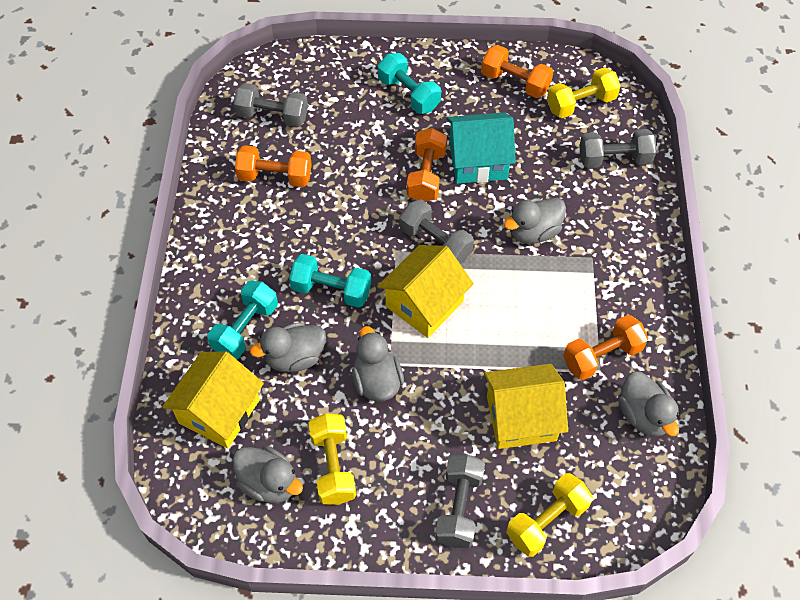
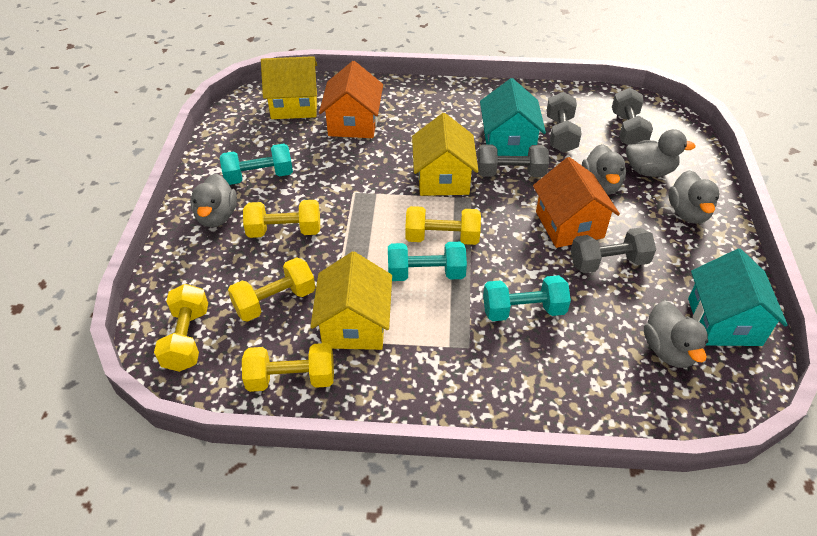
orange dumbbell: [235,145,312,187] [407,128,447,202] [481,45,553,98] [563,315,649,380] = 4 -> none = 0
orange house: none = 0 -> [319,61,383,138] [533,157,620,248] = 2
turquoise house: [447,112,516,184] = 1 -> [480,78,546,156] [688,249,788,346] = 2
yellow dumbbell: [309,413,356,505] [506,473,593,557] [547,67,621,118] = 3 -> [154,284,208,372] [228,257,315,322] [242,343,334,392] [243,200,320,238] [405,206,481,245] = 5

